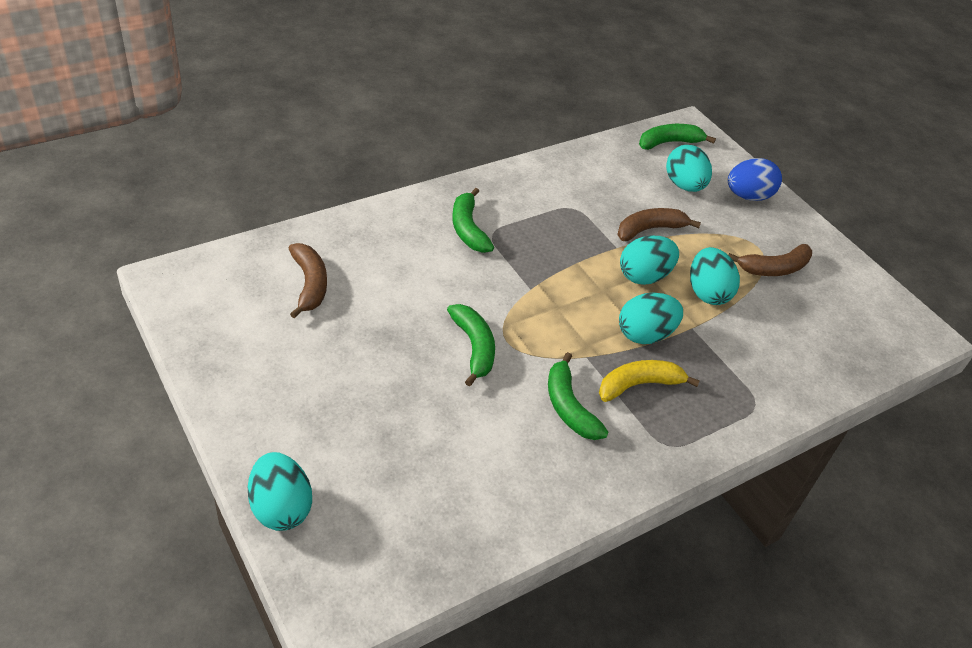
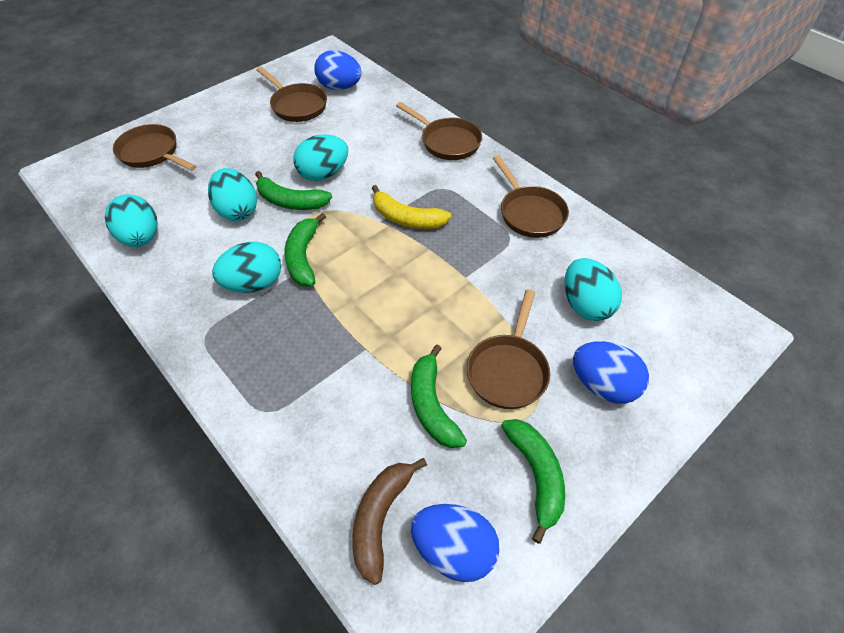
blue egg: [728,158,782,201] = 1 -> [314,50,362,90] [411,504,499,582] [573,341,649,404] = 3
brown banana: [289,243,327,318] [617,208,701,241] [728,244,812,276] = 3 -> [352,458,427,585] = 1
brown pan: none = 0 -> [113,124,196,171] [256,67,327,122] [396,102,482,160] [467,289,550,409] [493,155,569,238] = 5

